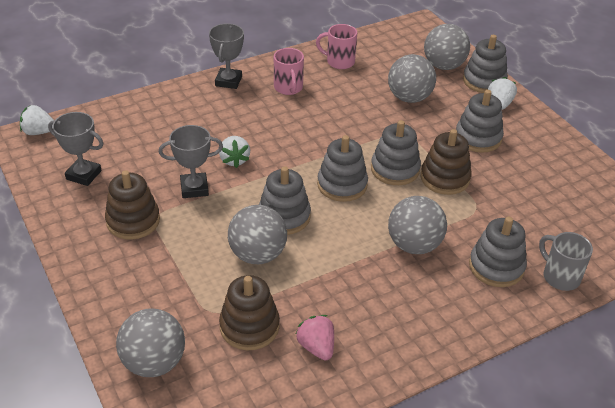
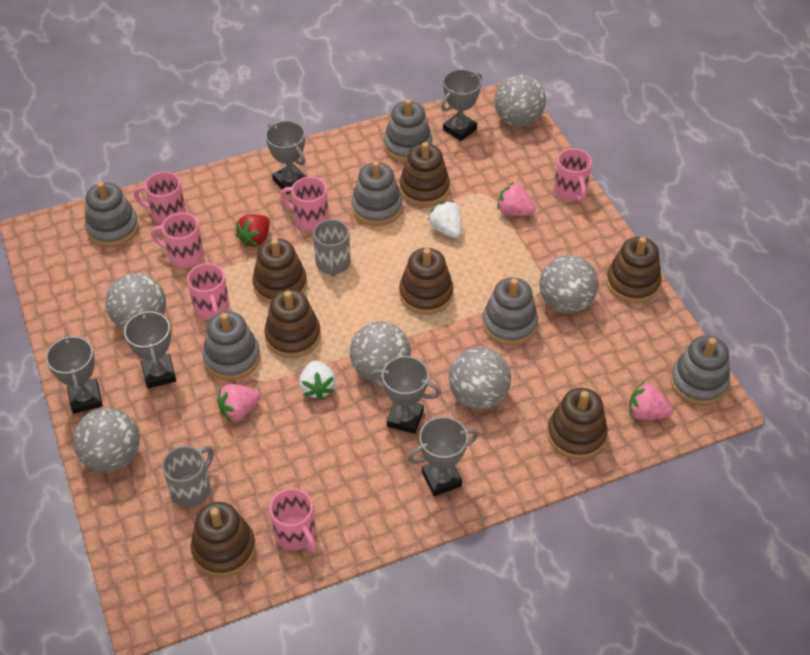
brown stacking toy: [105,170,160,240] [219,275,280,350] [421,129,472,195] = 3 -> [191,502,256,577] [252,239,307,304] [264,290,321,358] [399,248,454,315] [400,142,450,207] [547,388,608,459] [606,237,662,303] = 7
grey ball: [116,308,185,377] [228,205,287,264] [388,54,436,103] [388,196,447,254] [424,24,470,70] = 5 -> [73,408,140,473] [105,273,166,330] [350,322,411,383] [449,347,511,410] [494,75,546,127] [539,255,599,313] = 6
grey mug: [539,232,593,291] = 1 -> [162,446,214,507] [313,219,351,277] = 2
grey trophy: [48,112,103,186] [159,125,223,198] [209,23,244,89] = 3 -> [46,334,103,414] [124,310,176,388] [265,121,307,194] [370,356,441,434] [408,417,478,496] [441,69,482,141] = 6
pink mug: [274,48,304,95] [316,24,357,69] = 2 -> [134,172,186,225] [151,212,204,267] [187,263,230,320] [270,488,317,552] [280,177,329,231] [554,148,592,202] = 6
pink strawberry: [296,315,334,360] = 1 -> [217,384,261,422] [497,183,536,216] [629,382,673,420] = 3
red strawberry: none = 0 -> [235,214,270,247] = 1
white strawberry: [20,105,54,135] [219,136,250,168] [488,77,517,110] = 3 -> [299,360,336,400] [428,201,462,238] = 2

